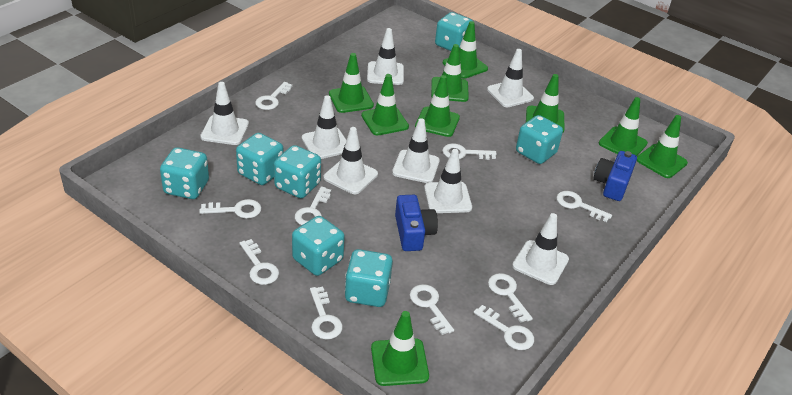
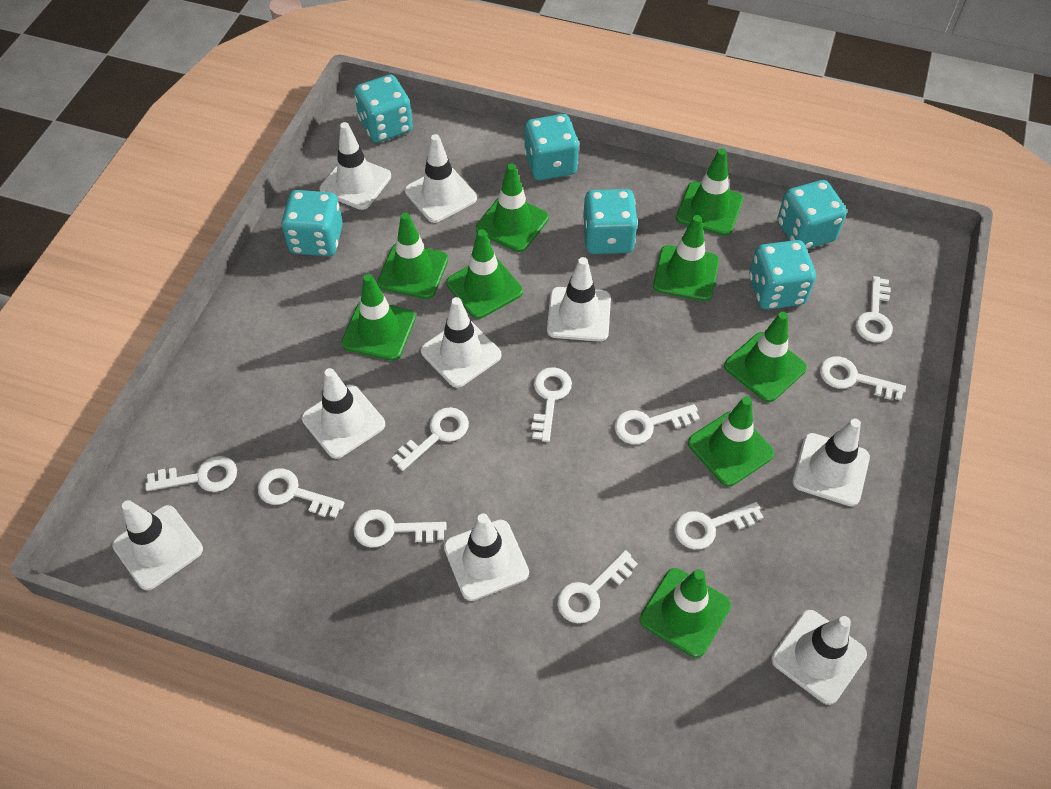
blue camera: [395,195,438,251] [593,151,637,201] = 2 -> none = 0
turquoise dice: [160,147,209,199] [236,133,284,185] [274,145,321,198] [292,216,345,276] [345,249,393,307] [435,12,472,51] [516,115,563,164] = 7 -> [281,190,343,256] [354,75,413,143] [524,114,579,180] [582,189,638,254] [749,240,816,310] [777,180,847,249] = 6
white traffic cone: [200,82,249,145] [302,95,346,159] [324,127,378,194] [367,28,404,85] [392,118,440,183] [424,149,472,213] [487,49,534,107] [512,213,569,285] = 8 -> [112,500,203,590] [302,368,385,459] [320,122,391,210] [405,134,477,223] [421,297,502,388] [444,514,529,601] [547,257,611,342] [771,610,867,705] [792,419,870,506] = 9

